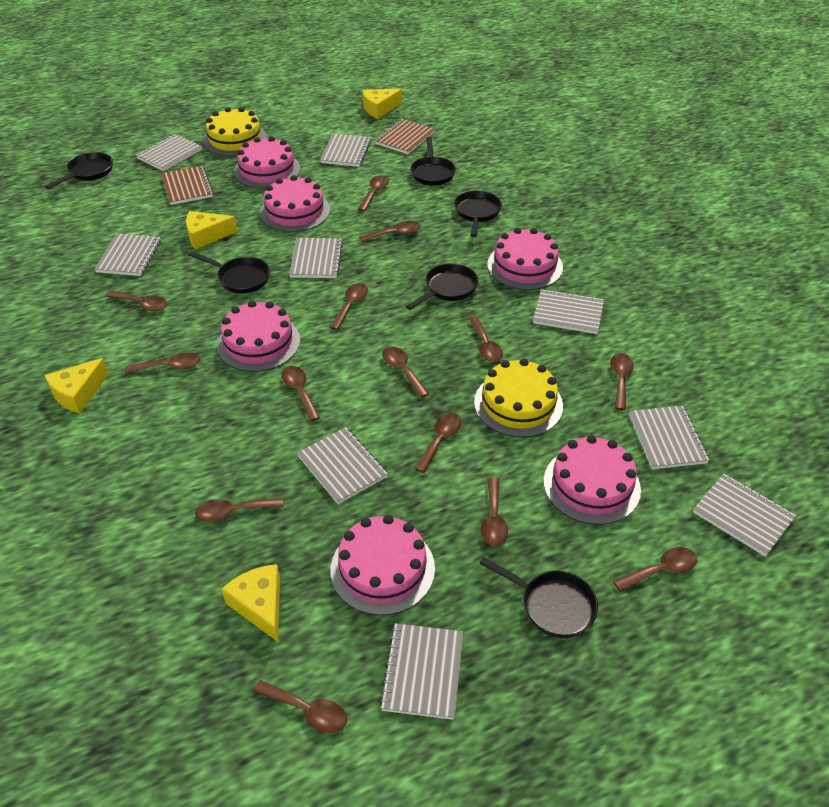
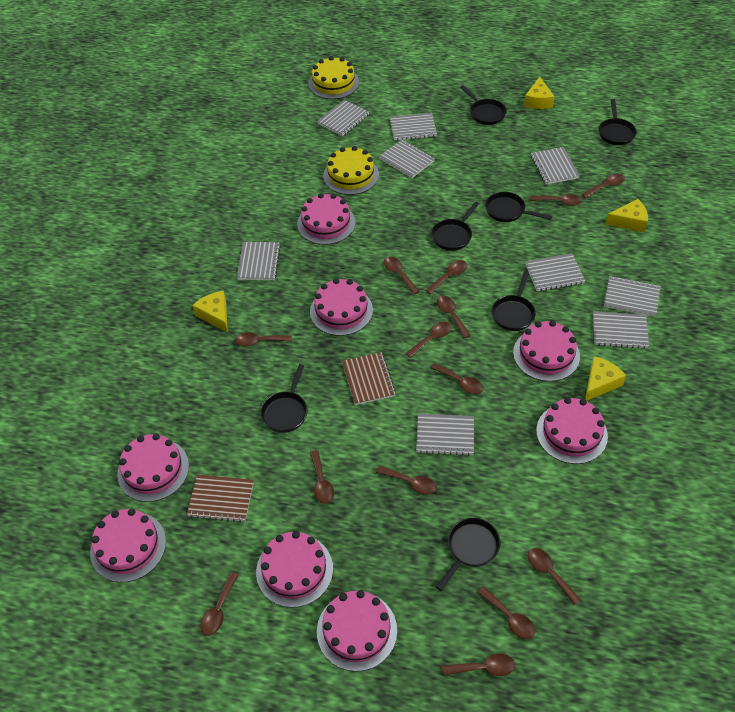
black pan: [45,152,113,189] [189,251,270,294] [406,263,479,310] [410,137,456,185] [454,191,502,237] [479,557,598,639] = 6 -> [261,364,307,433] [431,201,479,251] [436,518,500,591] [460,85,507,125] [485,192,552,222] [492,271,536,331] [599,99,637,145] = 7
pink cake: [217,300,300,372] [234,136,300,189] [260,175,330,232] [331,515,435,616] [487,228,563,290] [543,435,641,525] = 6 -> [90,508,166,583] [117,433,189,502] [256,531,333,608] [297,193,355,245] [310,278,373,336] [317,590,397,672] [513,321,580,382] [536,397,608,464] = 8

